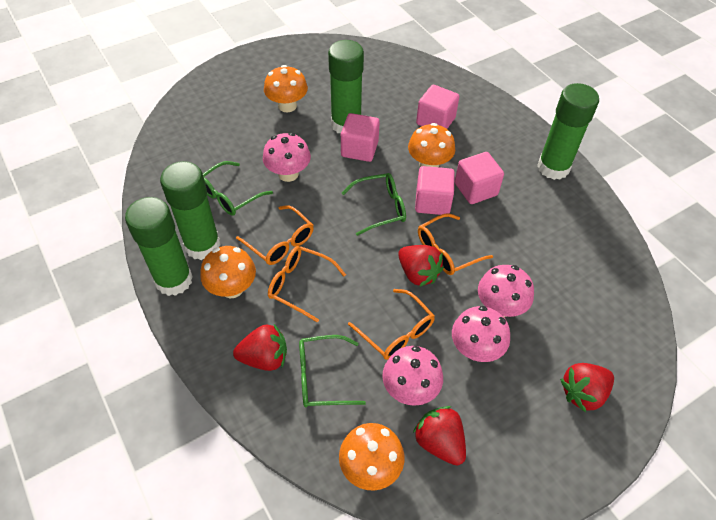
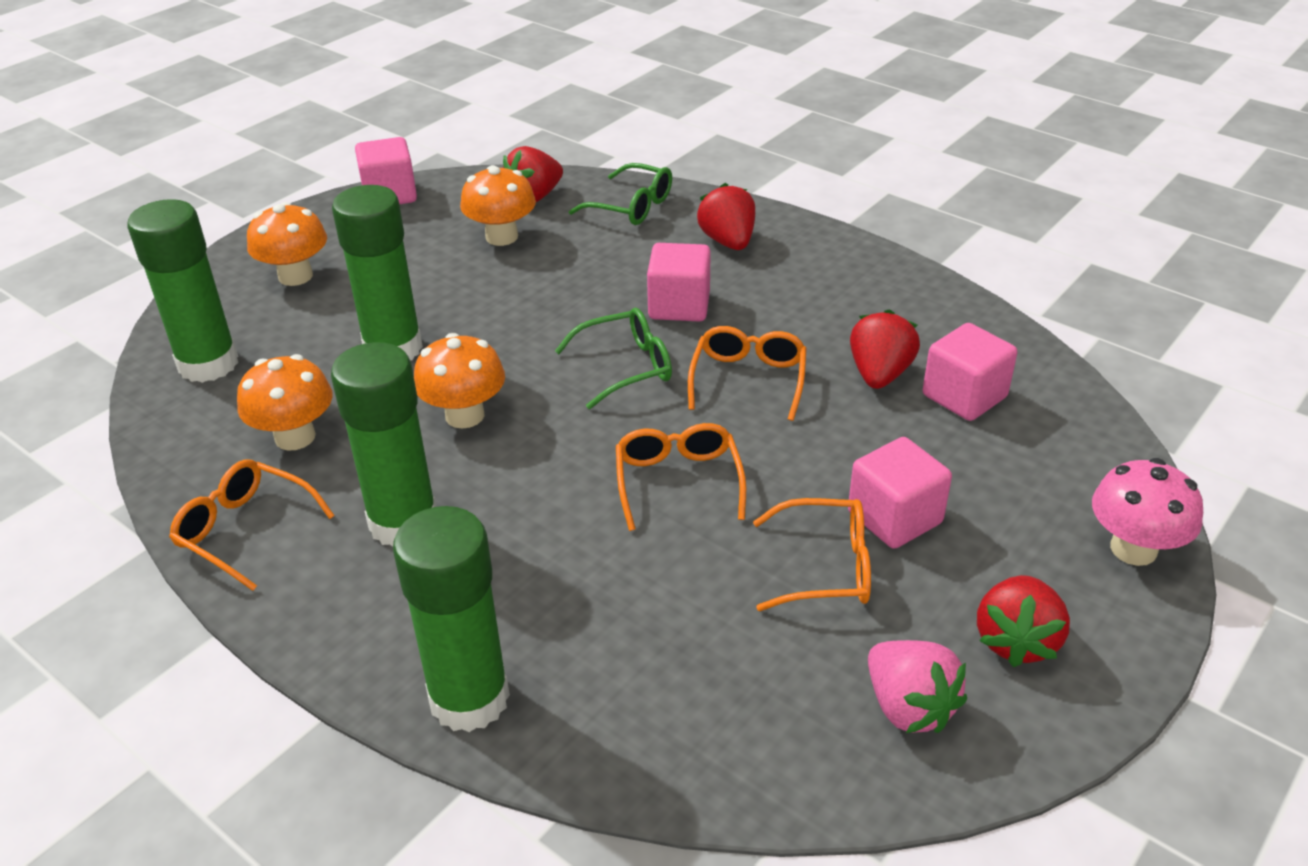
green glasses: [203,161,273,216] [299,335,366,407] [342,173,406,236] = 3 -> [555,308,672,409] [569,163,672,225] = 2
pink mushroom: [263,133,311,182] [382,346,443,406] [452,306,510,362] [478,265,534,317] = 4 -> [1092,458,1203,566] = 1
pink strawberry: none = 0 -> [868,640,967,733] = 1

